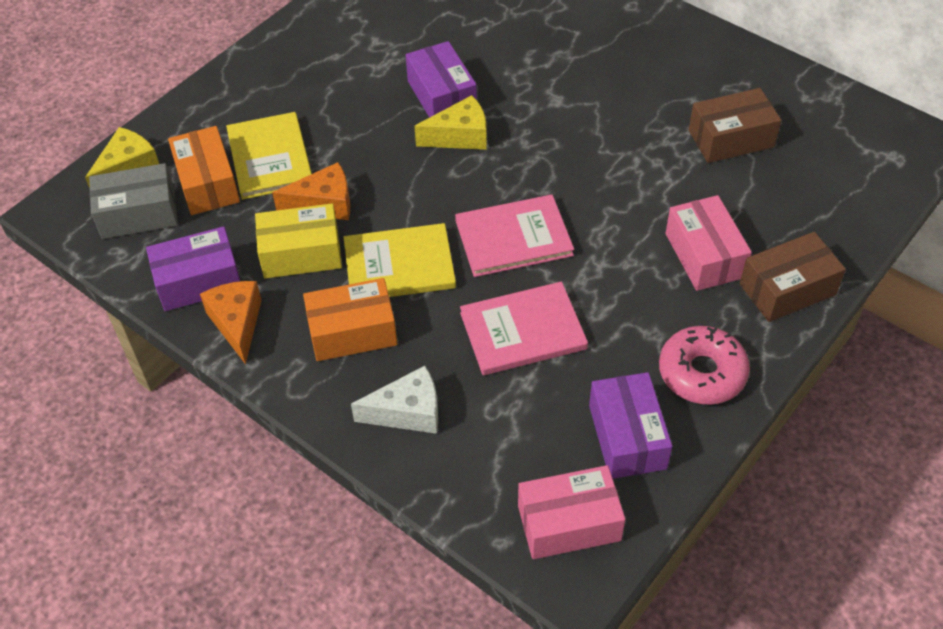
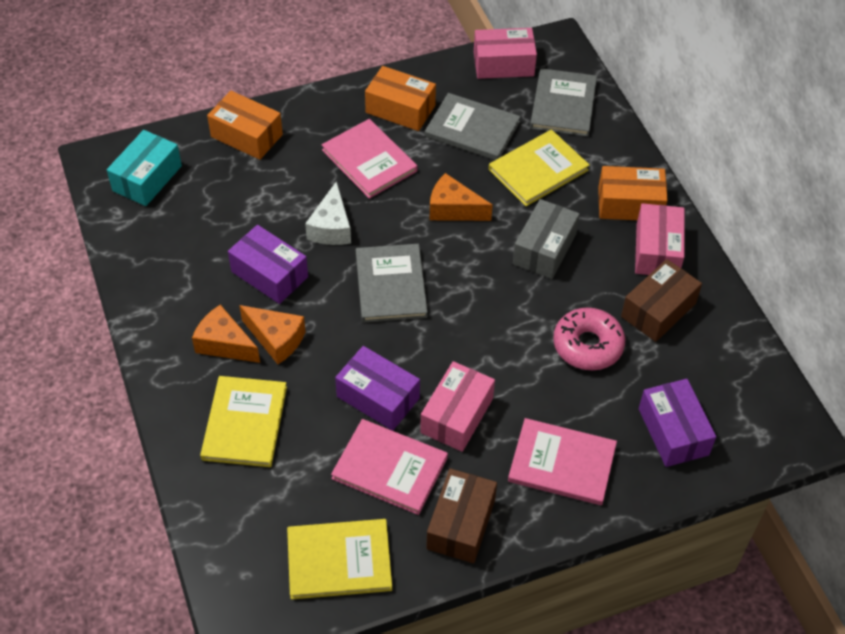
grey book: none = 0 -> [356,244,428,323] [425,93,521,160] [530,68,597,137] = 3
orange box: [168,126,240,215] [303,278,397,361] = 2 -> [207,91,283,160] [365,66,436,131] [598,166,668,220] = 3
orange cheese: [200,281,262,364] [272,162,350,220] = 2 -> [192,305,260,363] [239,305,306,364] [429,173,493,221] = 3
pink book: [455,195,574,277] [460,282,588,375] = 2 -> [322,119,418,199] [331,419,448,515] [508,418,617,505] = 3
pink box: [518,465,625,559] [666,195,752,291] = 2 -> [420,361,495,452] [474,28,537,79] [635,203,685,275] = 3
turquoise box: none = 0 -> [107,130,182,206] = 1
yellow book: [226,112,312,200] [343,223,456,297] = 2 -> [200,376,287,467] [287,519,392,600] [489,129,590,206] = 3
yellow box: [255,203,342,279] = 1 -> none = 0
yellow cheese: [85,127,159,188] [414,95,487,150] = 2 -> none = 0

